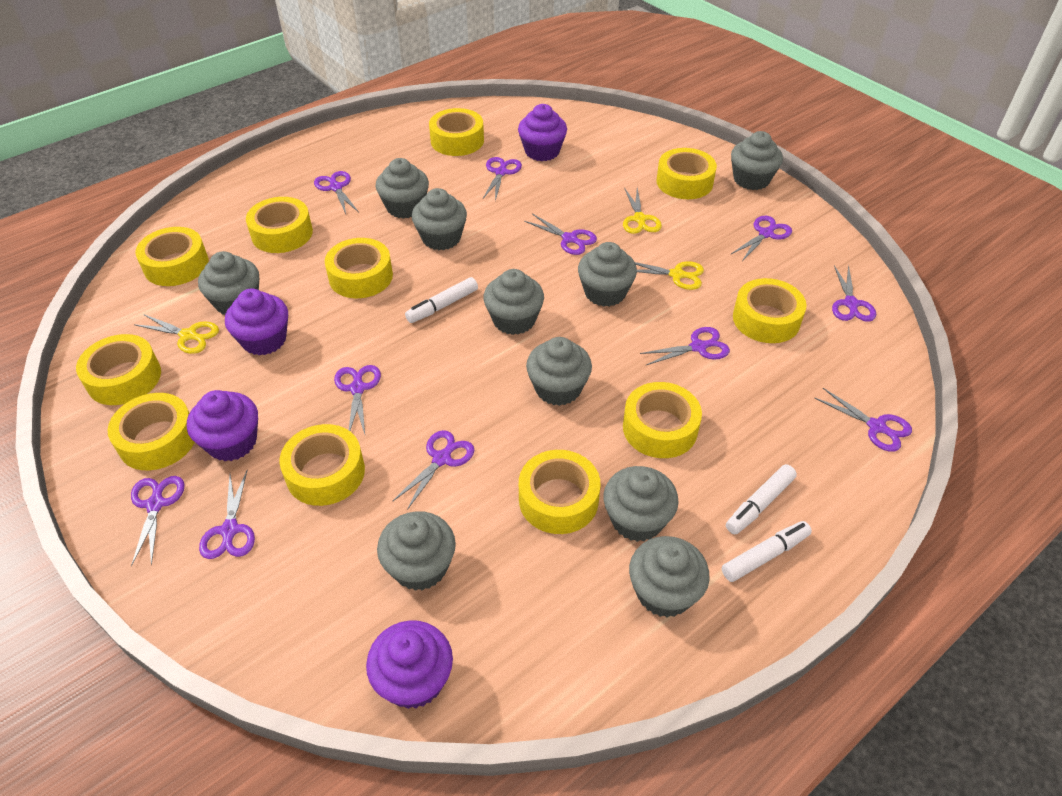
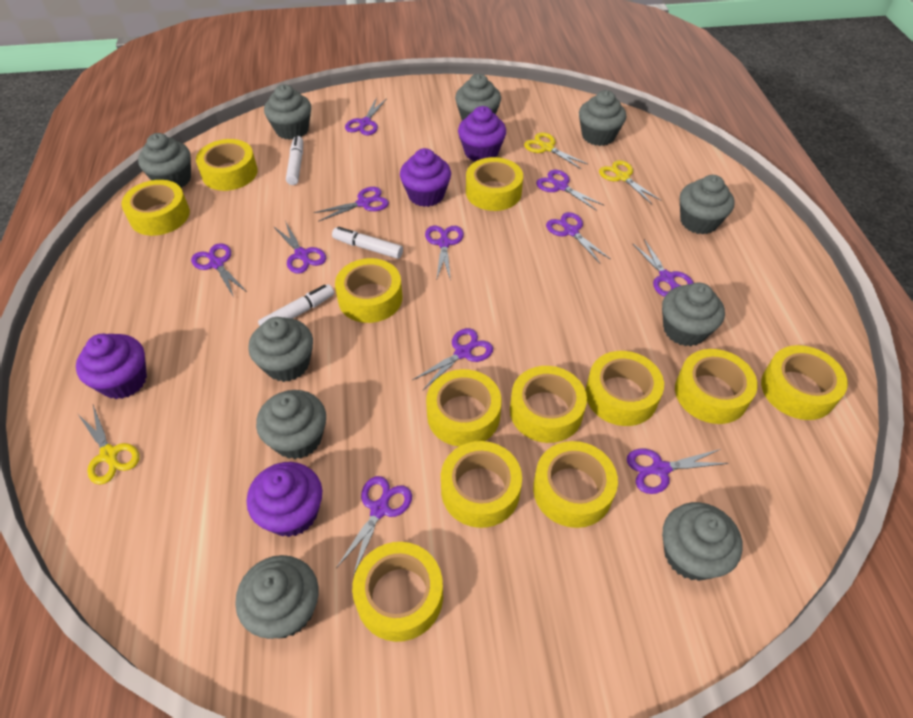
yellow tape: [76,334,161,405] [108,393,195,470] [136,227,209,286] [246,197,313,253] [279,424,365,506] [325,238,393,298] [429,108,484,156] [519,450,600,534] [623,382,702,458] [657,148,717,199] [733,278,807,343] = 11 -> [121,180,190,236] [196,139,258,191] [335,258,403,323] [352,542,443,642] [426,369,502,447] [441,441,522,528] [466,157,523,211] [510,366,587,443] [533,441,618,528] [586,351,664,426] [675,349,758,424] [761,345,848,420] = 12

